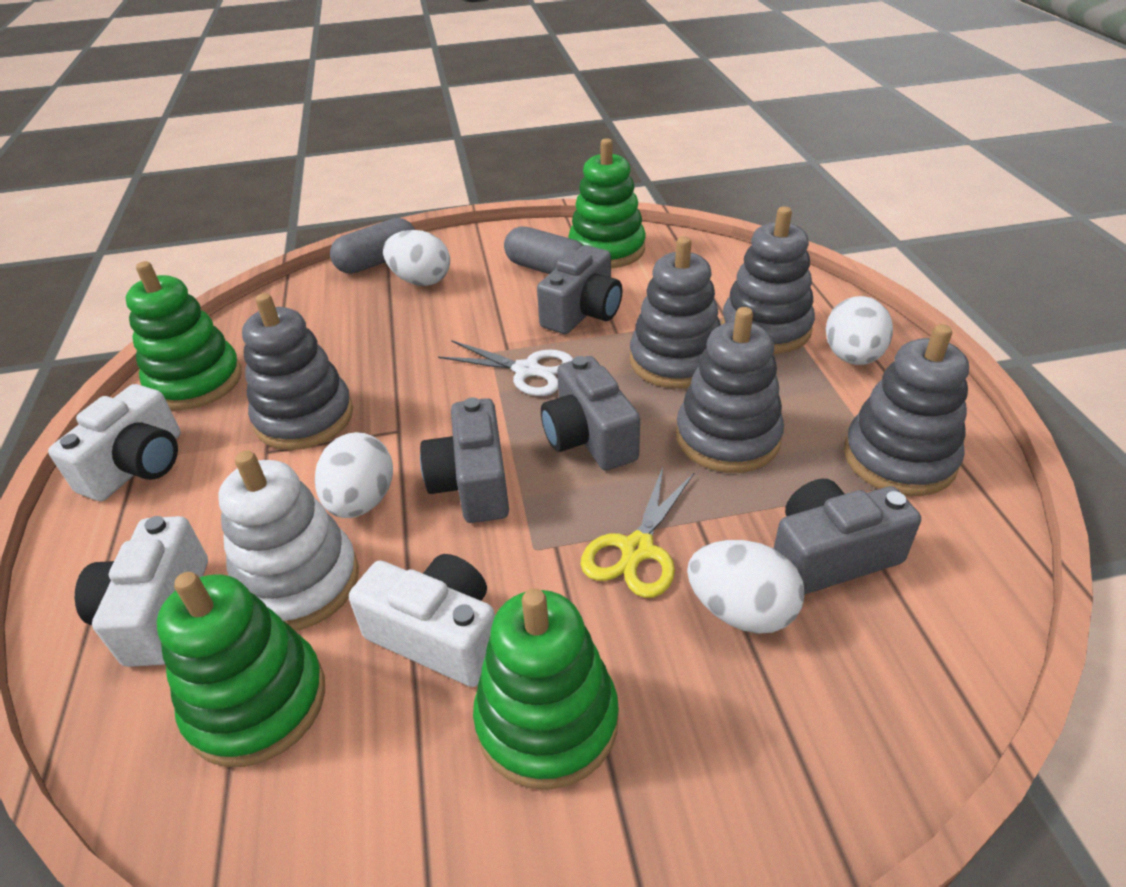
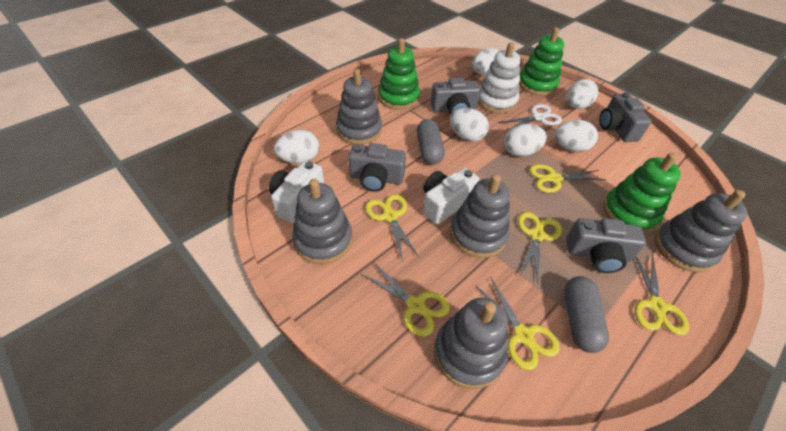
green stacking toy: [126,261,242,410] [157,572,325,767] [473,588,619,790] [568,138,646,268] = 4 -> [378,38,420,110] [519,27,564,96] [603,153,681,233] = 3
white camera: [48,384,181,501] [75,516,208,667] [349,554,495,687] = 3 -> [269,161,324,223] [423,168,480,224] = 2
white egg: [315,432,393,518] [383,230,450,286] [687,540,805,634] [826,296,893,365] = 4 -> [274,130,319,163] [450,108,489,142] [472,48,499,75] [504,124,547,156] [554,120,598,152] [566,79,599,109] = 6
yellow scissors: [580,467,695,598] = 1 -> [361,262,450,337] [365,194,419,262] [475,277,560,370] [518,212,562,283] [529,164,606,193] [635,254,689,335] = 6

